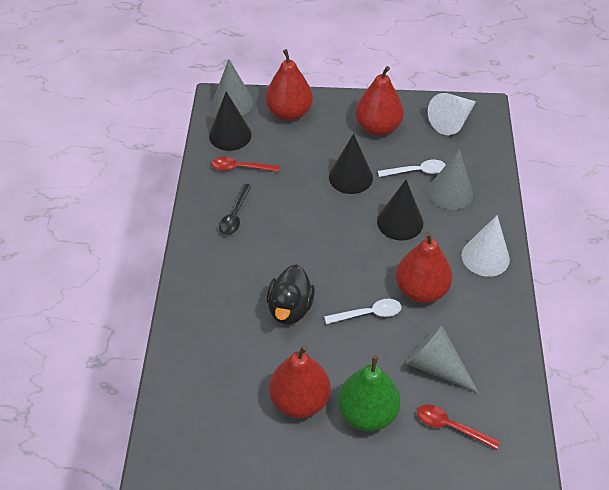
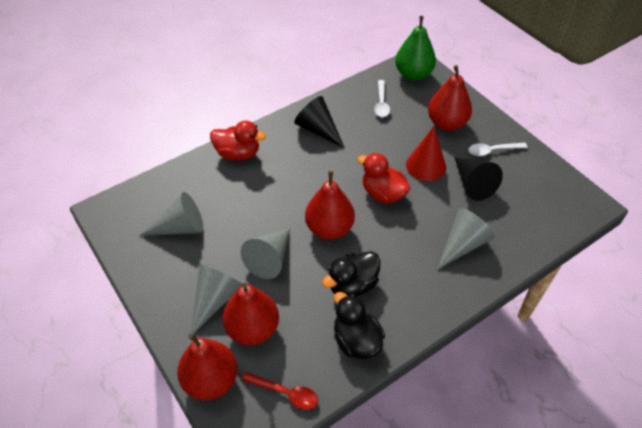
black cone: [209,92,252,151] [329,134,373,194] [377,180,423,241] = 3 -> [294,96,345,148] [454,157,503,201] = 2
black duck: [267,264,315,324] = 1 -> [322,251,381,297] [334,292,385,359] = 2
black spoon: [219,184,252,235] = 1 -> none = 0
grey cone: [212,59,253,116] [406,324,479,394] [428,149,473,210] = 3 -> [139,192,203,236] [191,264,242,334] [241,229,290,279] [437,208,495,270] = 4
red cone: none = 0 -> [406,126,446,181] = 1
red duck: none = 0 -> [210,121,266,160] [357,153,410,203] = 2
red spoon: [212,157,280,172] [417,404,500,450] = 2 -> [242,372,318,410] = 1
white cone: [428,93,476,135] [462,215,510,277] = 2 -> none = 0

